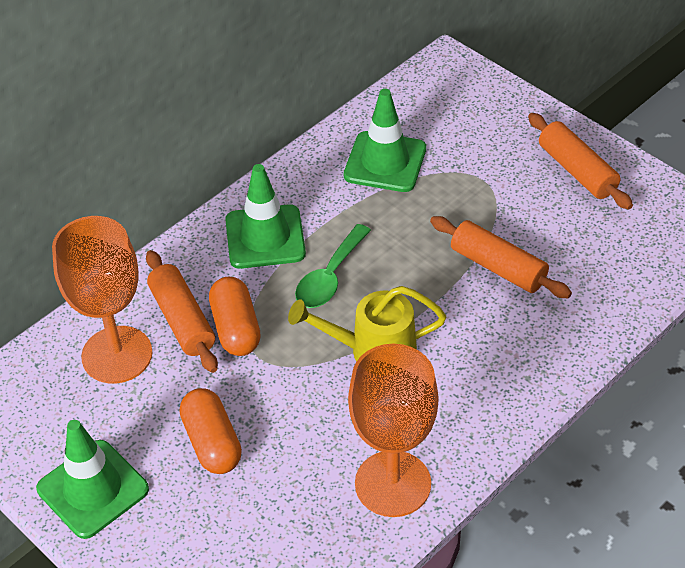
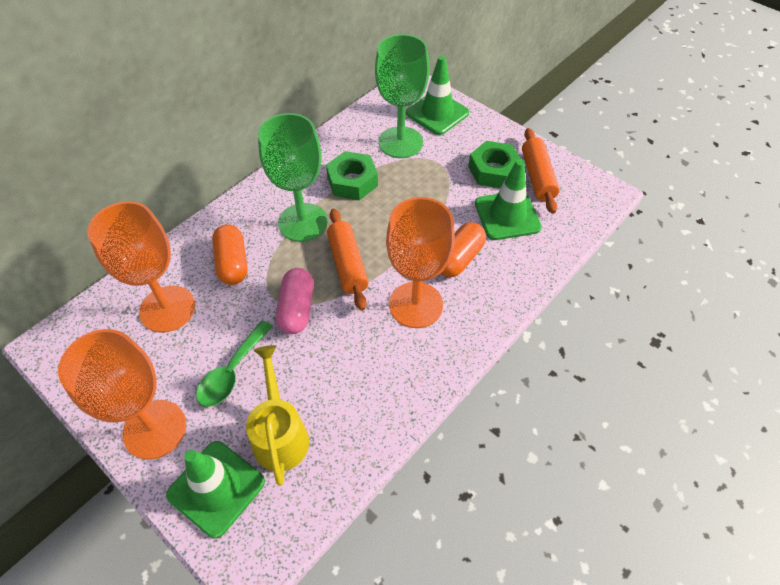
green goblet: none = 0 -> [258,113,328,242] [375,34,430,158] = 2
green nut: none = 0 -> [326,151,378,200] [468,141,521,188] = 2
orange goblet: [52,216,152,383] [348,344,438,517] = 2 -> [58,329,186,460] [87,201,195,333] [386,197,455,328] = 3
orange rolling pin: [146,250,218,373] [430,216,572,298] [528,113,633,210] = 3 -> [327,209,369,311] [522,128,560,214] = 2
pink capsule: none = 0 -> [276,268,314,334] = 1

